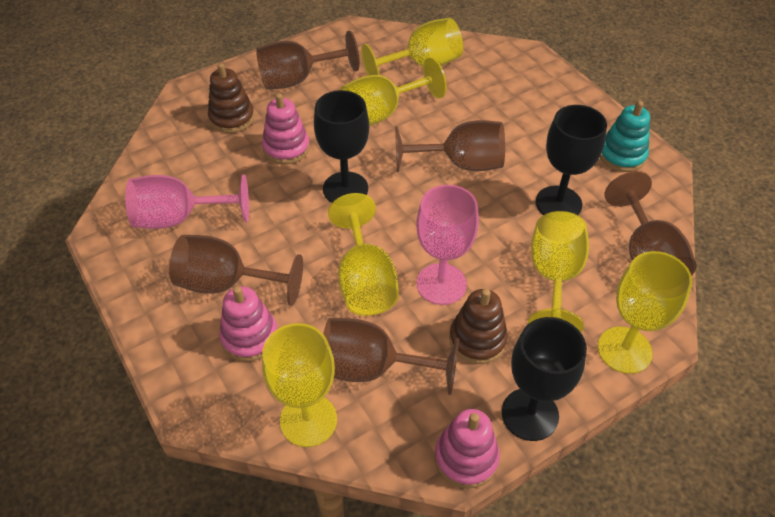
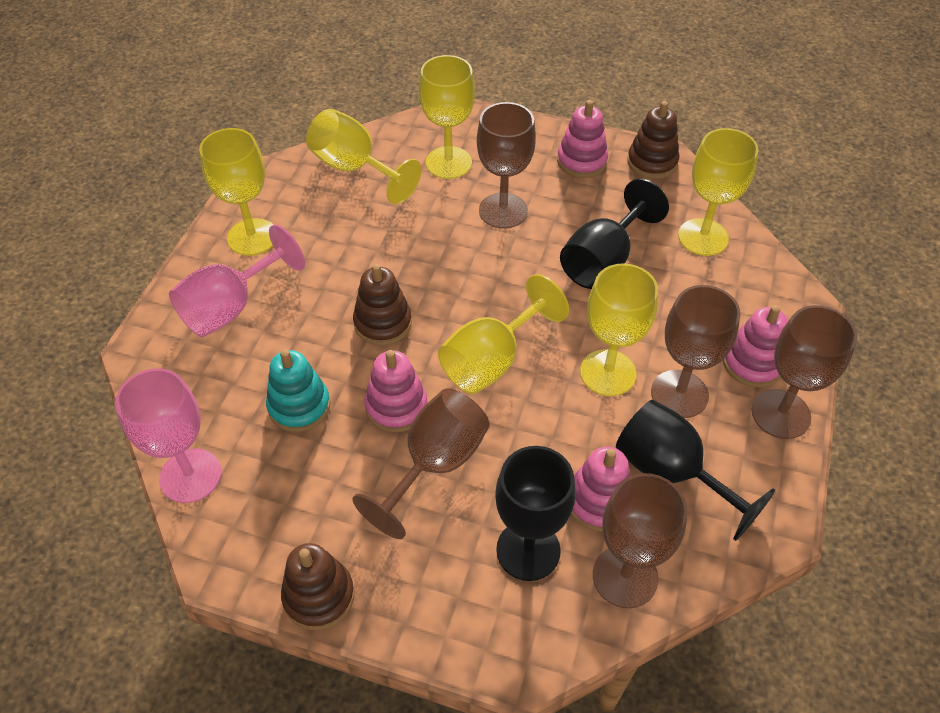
brown stacking toy: [208,63,255,133] [449,289,508,364] = 2 -> [281,543,354,630] [353,264,412,345] [627,101,679,179] = 3
pink stacking toy: [219,286,278,361] [262,93,310,164] [435,409,500,489] = 3 -> [364,350,427,433] [557,100,608,178] [571,447,631,531] [723,305,788,387] = 4

